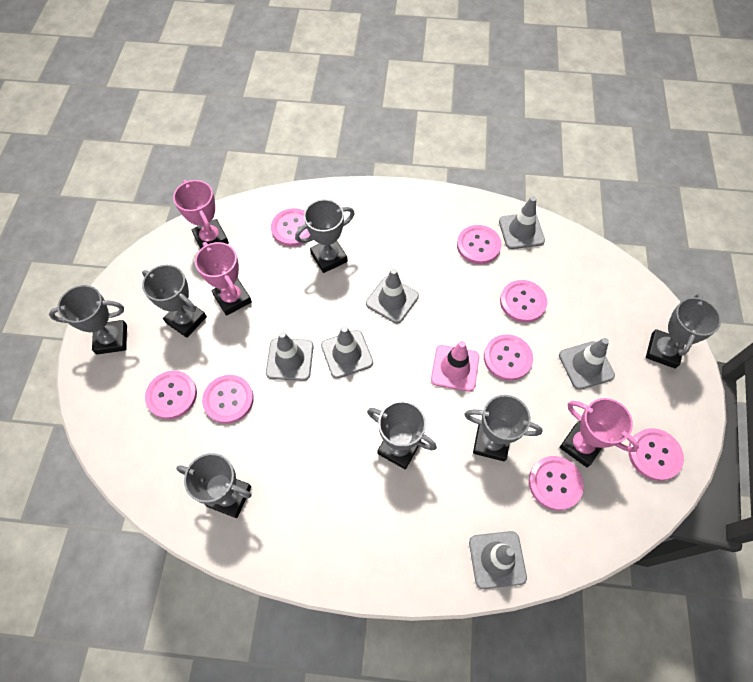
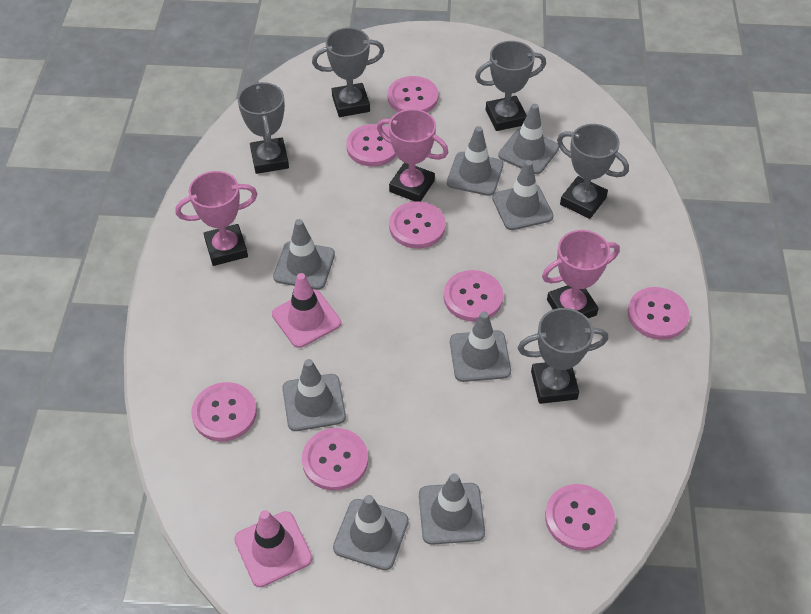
grey traffic cone: [266,332,314,381] [321,326,373,379] [366,269,419,324] [469,531,527,589] [499,196,545,249] [559,338,615,390] = 6 -> [273,219,335,290] [282,359,346,431] [333,495,409,570] [419,473,485,545] [447,126,503,196] [450,311,511,382] [492,160,554,230] [498,104,559,174] = 8
grey trophy: [49,285,127,355] [142,265,207,338] [176,453,252,518] [295,199,355,273] [367,401,437,469] [464,395,543,461] [646,293,721,369] = 7 -> [238,81,289,174] [312,27,384,117] [475,41,546,131] [518,308,608,404] [557,124,629,219] = 5
pink traffic cone: [431,341,479,392] = 1 -> [234,510,312,587] [272,273,341,348] = 2

